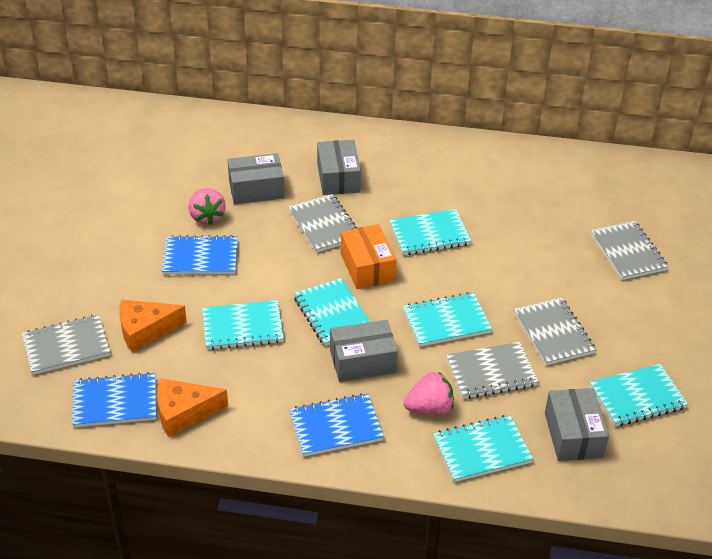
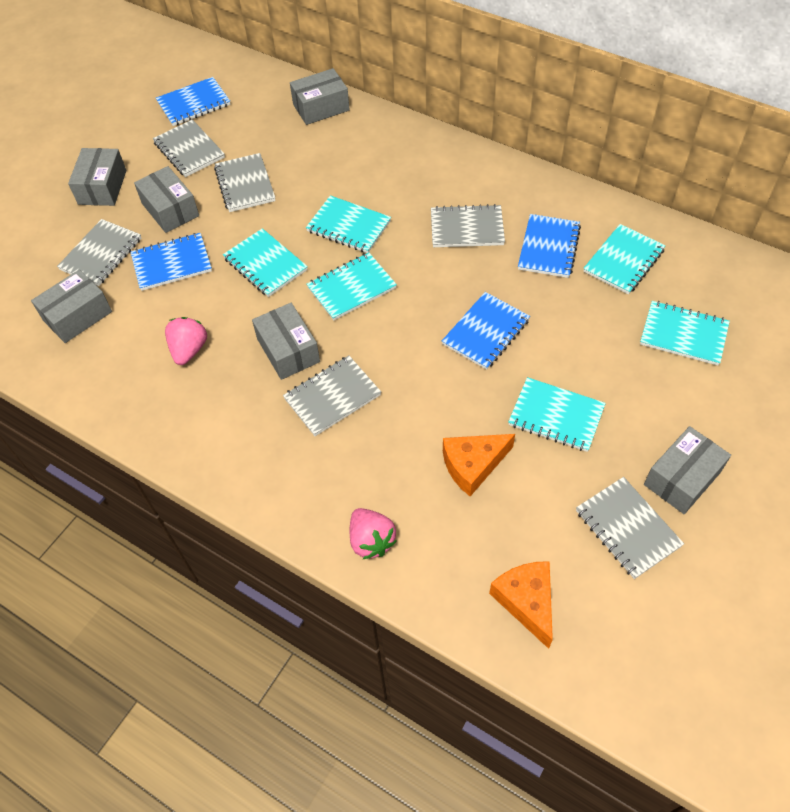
blue notebook: [72,372,156,428] [162,235,238,275] [289,393,384,457] = 3 -> [131,233,212,291] [156,77,230,126] [442,292,530,370] [518,214,581,278] = 4
grey box: [228,153,285,204] [317,140,361,195] [330,320,398,382] [545,388,609,461] = 4 -> [31,269,112,343] [68,148,126,206] [134,166,199,233] [252,303,320,380] [290,68,350,125] [644,426,731,514] = 6
grey notebook: [22,315,110,375] [288,194,357,253] [446,342,539,399] [514,298,596,365] [591,221,669,280] = 5 -> [57,219,142,286] [153,119,225,177] [214,153,276,212] [283,355,381,436] [431,204,505,247] [576,477,684,579] = 6
orange box: [341,224,396,289] = 1 -> none = 0

